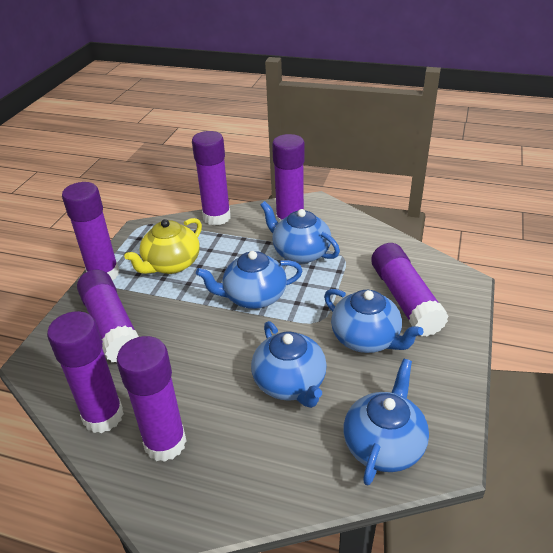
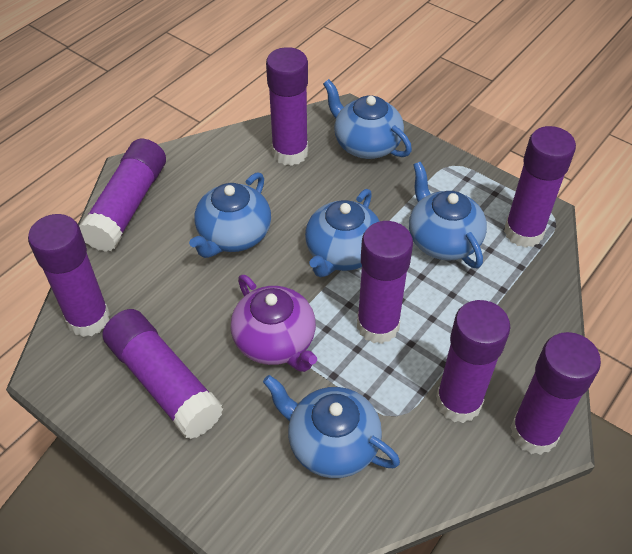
purple glue stick: [47,311,124,433] [62,182,119,280] [77,269,139,363] [117,336,186,462] [192,131,231,226] [272,134,305,223] [371,243,449,336] = 7 -> [28,214,110,337] [79,139,166,252] [102,309,223,439] [266,47,308,166] [357,221,413,344] [436,300,511,423] [504,126,576,248] [511,332,601,455] = 8
purple teapot: none = 0 -> [231,275,317,372] = 1
yellow teapot: [124,218,202,274] = 1 -> none = 0

